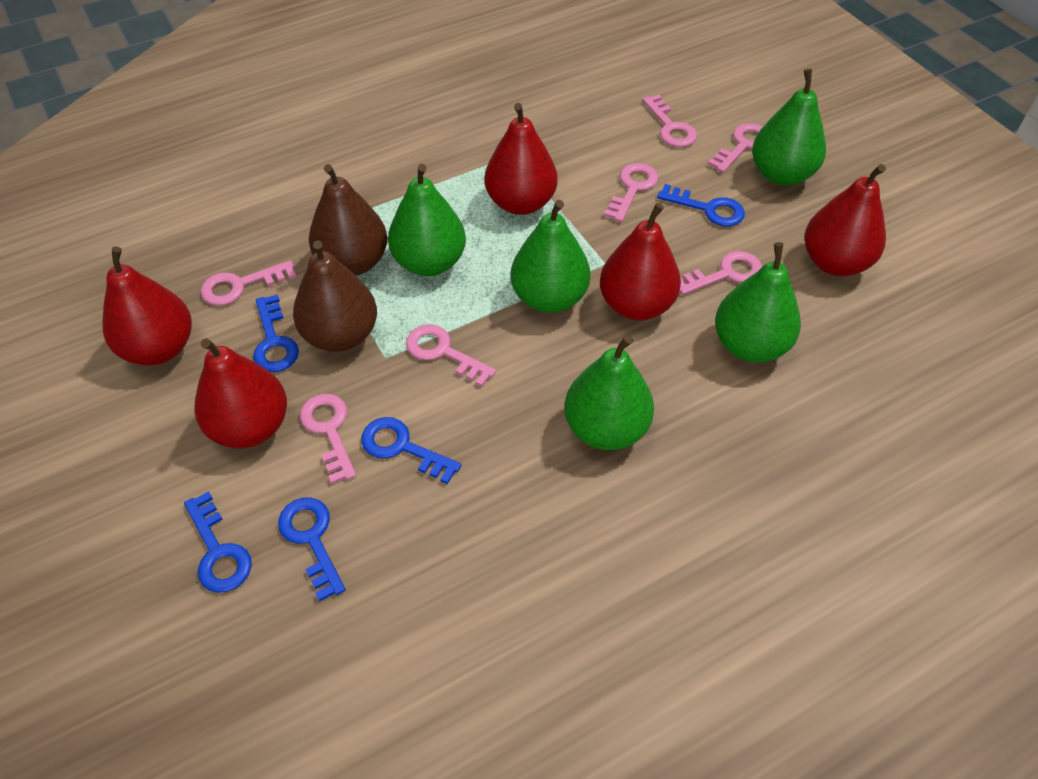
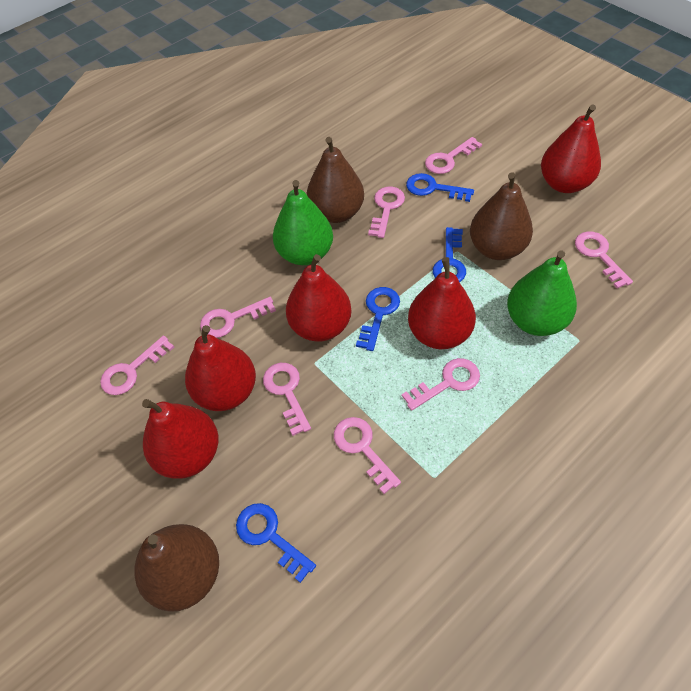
blue key: [184,491,252,593] [253,294,299,372] [278,498,345,602] [361,417,461,484] [657,184,745,226] = 5 -> [236,503,316,583] [356,287,400,351] [406,173,474,202] [433,227,466,282] = 4
brown pear: [293,240,377,352] [309,164,387,276] = 2 -> [134,524,219,612] [307,137,364,223] [470,172,533,260] = 3
green pear: [388,164,466,276] [511,200,590,313] [564,335,654,450] [715,242,801,363] [752,69,826,186] = 5 -> [273,180,333,265] [507,250,577,336] = 2
pink key: [201,260,296,306] [300,394,356,484] [406,324,496,387] [603,163,658,222] [642,94,697,147] [680,251,762,295] [708,123,763,173] = 7 -> [100,335,174,395] [200,297,276,338] [263,363,311,436] [334,417,401,494] [368,187,405,238] [402,358,480,411] [425,137,482,174] [575,231,633,288] = 8

